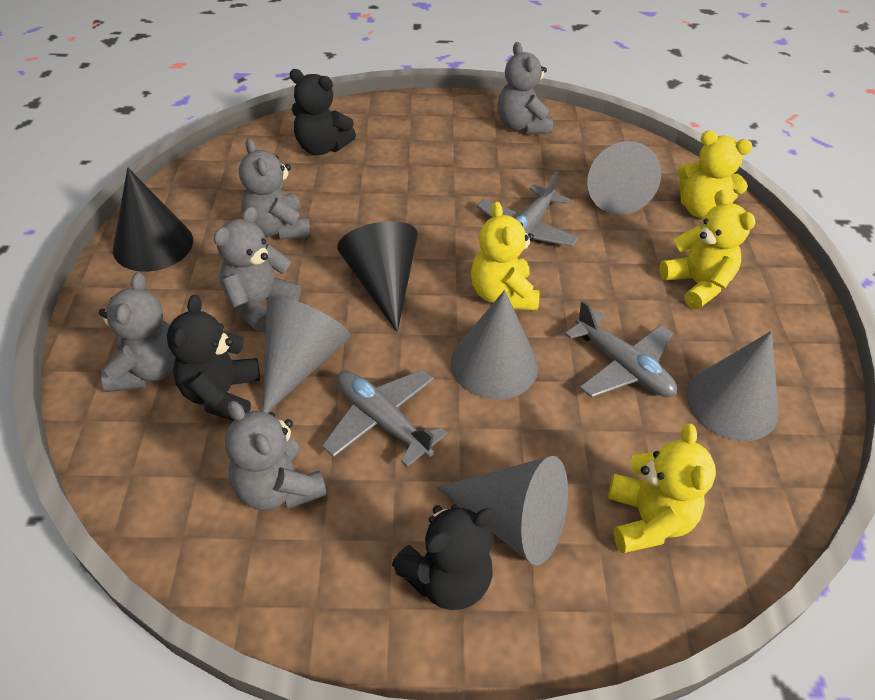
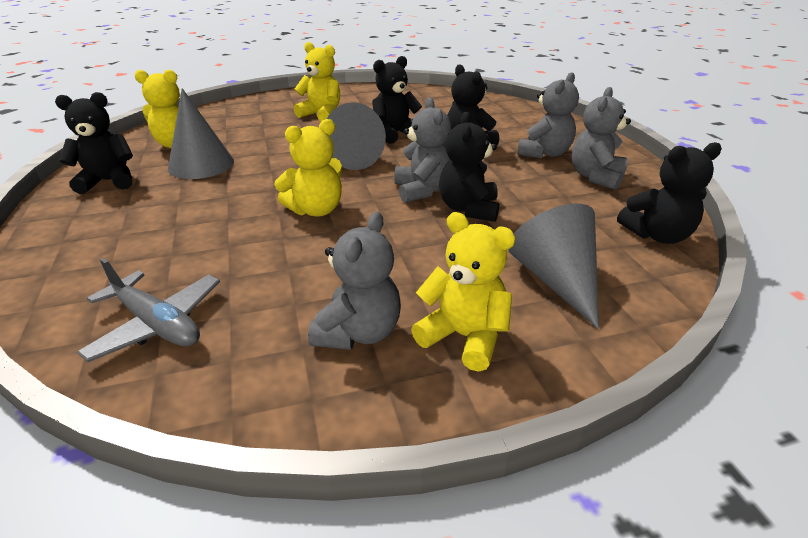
black cone: [113,168,193,272] [337,221,418,332] = 2 -> none = 0
black teddy bear: [167,295,260,421] [290,69,356,155] [392,504,496,610] = 3 -> [55,92,133,194] [372,56,422,144] [439,112,499,222] [447,64,499,145] [617,142,722,244] = 5
grey cone: [262,296,351,413] [437,456,568,566] [451,290,538,400] [587,141,661,215] [686,331,779,441] = 5 -> [168,88,234,179] [327,102,386,170] [508,204,599,329] = 3
grey plane: [322,369,447,467] [477,171,579,247] [565,300,677,398] = 3 -> [77,258,220,362] = 1
grey teddy bear: [99,272,176,392] [214,206,301,332] [225,401,327,511] [239,138,311,240] [498,42,553,134] = 5 -> [308,211,401,350] [394,97,451,203] [517,72,579,159] [572,87,631,190] = 4

